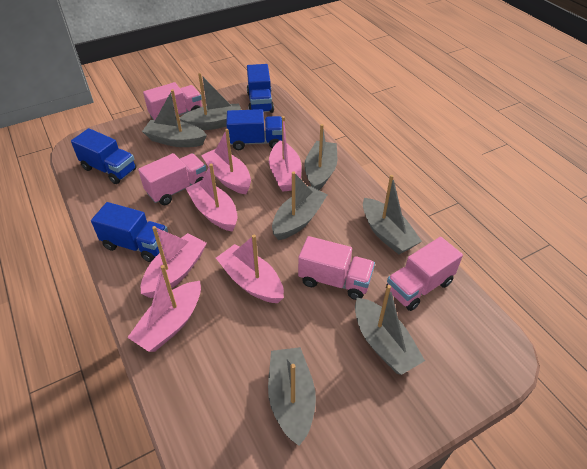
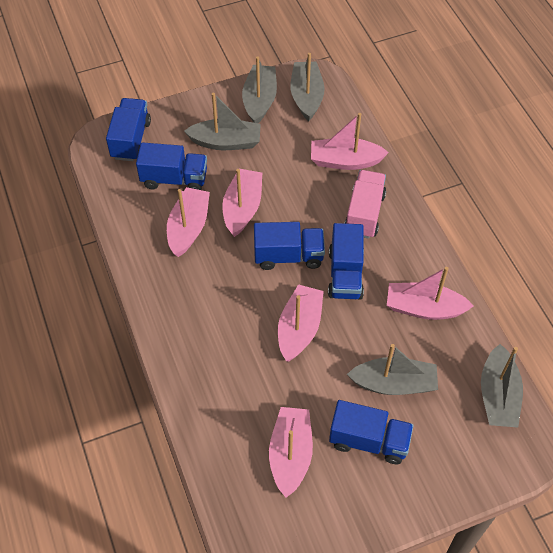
blue truck: [71,128,137,184] [91,202,168,262] [226,109,282,150] [247,64,274,113] = 4 -> [106,98,151,161] [136,142,207,190] [254,222,325,270] [328,223,364,299] [329,400,414,464] = 5
grey boat: [142,89,207,147] [179,73,241,130] [268,347,316,446] [272,171,327,240] [304,124,337,190] [355,285,425,375] [363,175,422,254] = 7 -> [184,93,261,150] [242,56,277,123] [290,53,325,121] [347,344,438,395] [481,344,523,428] = 5
pink truck: [138,153,206,205] [143,82,202,120] [298,236,375,300] [386,237,463,311] = 4 -> [345,170,386,239] = 1

